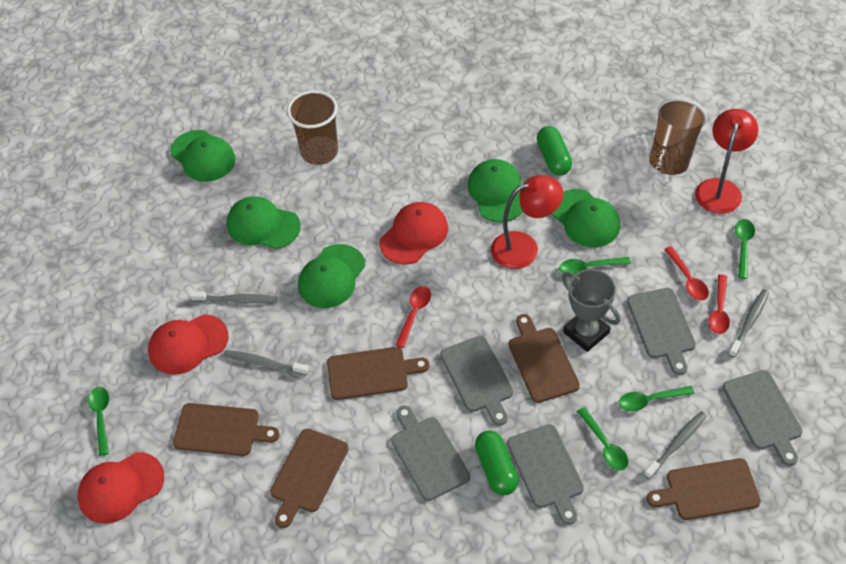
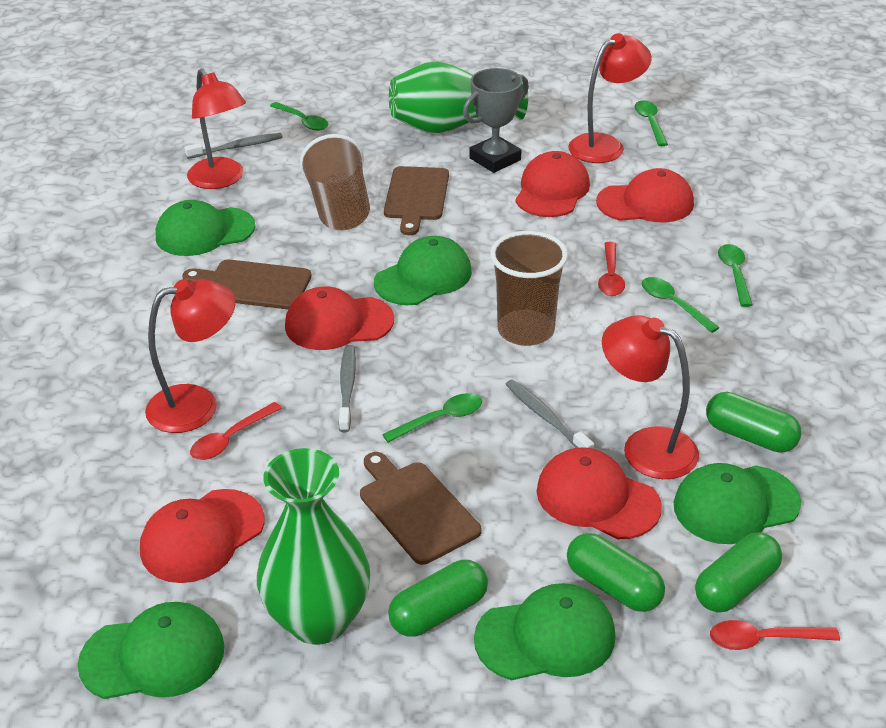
brown cutting board: [173,403,280,456] [270,429,349,528] [327,347,429,400] [509,314,580,403] [647,458,761,520] = 5 -> [182,259,312,310] [360,452,481,565] [384,166,449,235] = 3
green capsule: [475,430,519,495] [537,126,572,176] = 2 -> [388,560,488,637] [567,533,665,612] [695,532,782,612] [706,392,801,453] = 4
green vase: none = 0 -> [257,448,370,645] [389,62,528,134] = 2
grey cutting board: [391,406,470,501] [440,336,513,426] [507,424,584,525] [627,288,696,375] [723,370,803,466] = 5 -> none = 0
grey toothbrush: [190,291,277,303] [223,350,309,375] [644,411,707,479] [728,289,769,358] = 4 -> [185,133,283,159] [339,345,356,432] [505,380,594,449] = 3
red cap: [77,452,164,524] [148,314,229,375] [379,202,448,265] = 3 -> [140,489,264,583] [285,287,394,350] [515,151,590,217] [537,447,662,539] [596,168,694,222] = 5
red lamp: [491,175,563,269] [695,109,758,214] = 2 -> [145,279,236,433] [187,68,246,189] [568,33,652,163] [602,315,699,479] = 4

